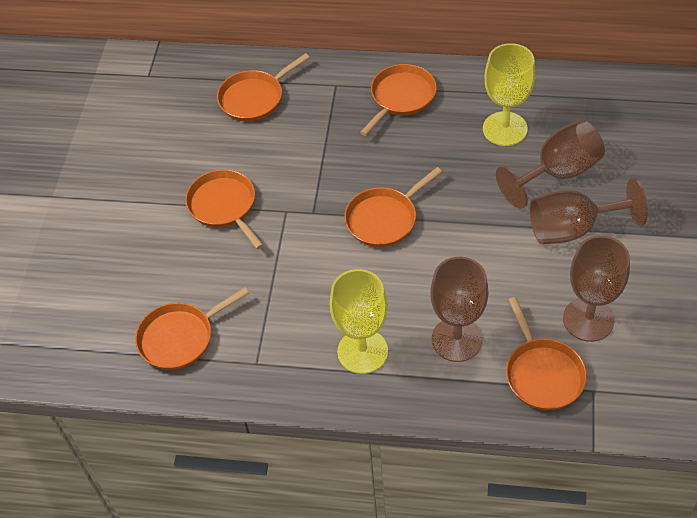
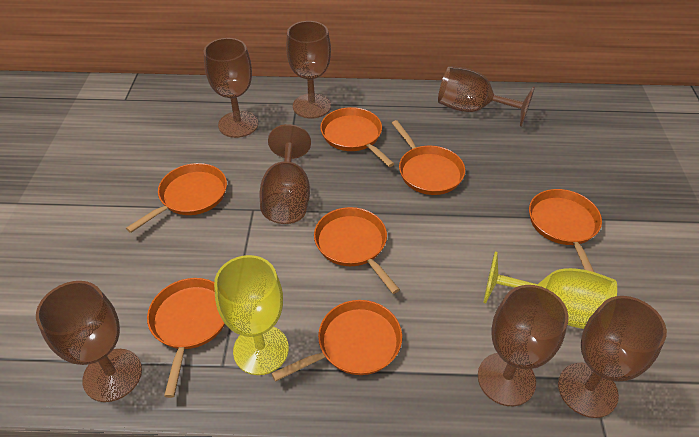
brown goblet: [430,257,489,362] [496,120,605,209] [530,178,648,244] [563,236,630,342] = 4 -> [36,281,142,402] [204,38,258,138] [259,124,311,224] [286,21,331,119] [438,66,535,127] [478,285,569,406] [558,296,667,418] = 7
orange pan: [135,287,249,370] [185,169,263,249] [217,53,310,122] [344,167,442,247] [360,64,437,136] [506,297,587,410] = 6 -> [126,163,227,233] [147,278,225,398] [271,300,402,382] [314,207,400,294] [320,107,394,167] [392,120,465,195] [529,189,602,272] = 7

